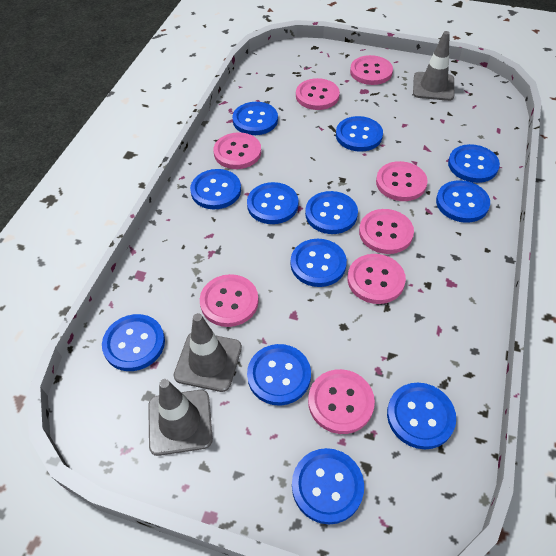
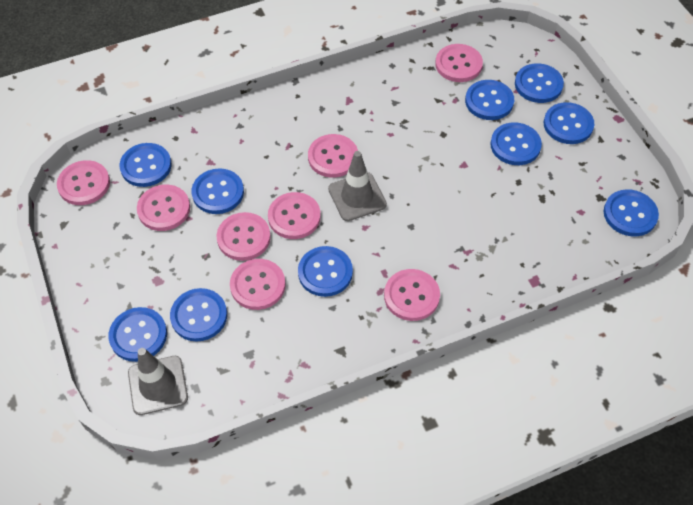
blue button: [102,314,165,371] [190,169,241,209] [232,102,278,135] [247,182,299,224] [247,344,311,405] [291,239,347,287] [292,448,364,524] [305,191,358,234] [336,116,383,152] [387,383,456,449] [436,180,490,223] [448,144,500,183] = 12 -> [108,307,167,362] [119,143,172,187] [170,288,227,342] [192,168,244,214] [298,246,353,297] [465,80,514,120] [491,122,542,165] [515,63,564,103] [544,102,594,144] [604,189,659,237] = 10
grey traffic cone: [148,379,213,456] [174,313,242,392] [413,31,454,101] = 3 -> [128,348,188,415] [328,151,387,221] = 2

